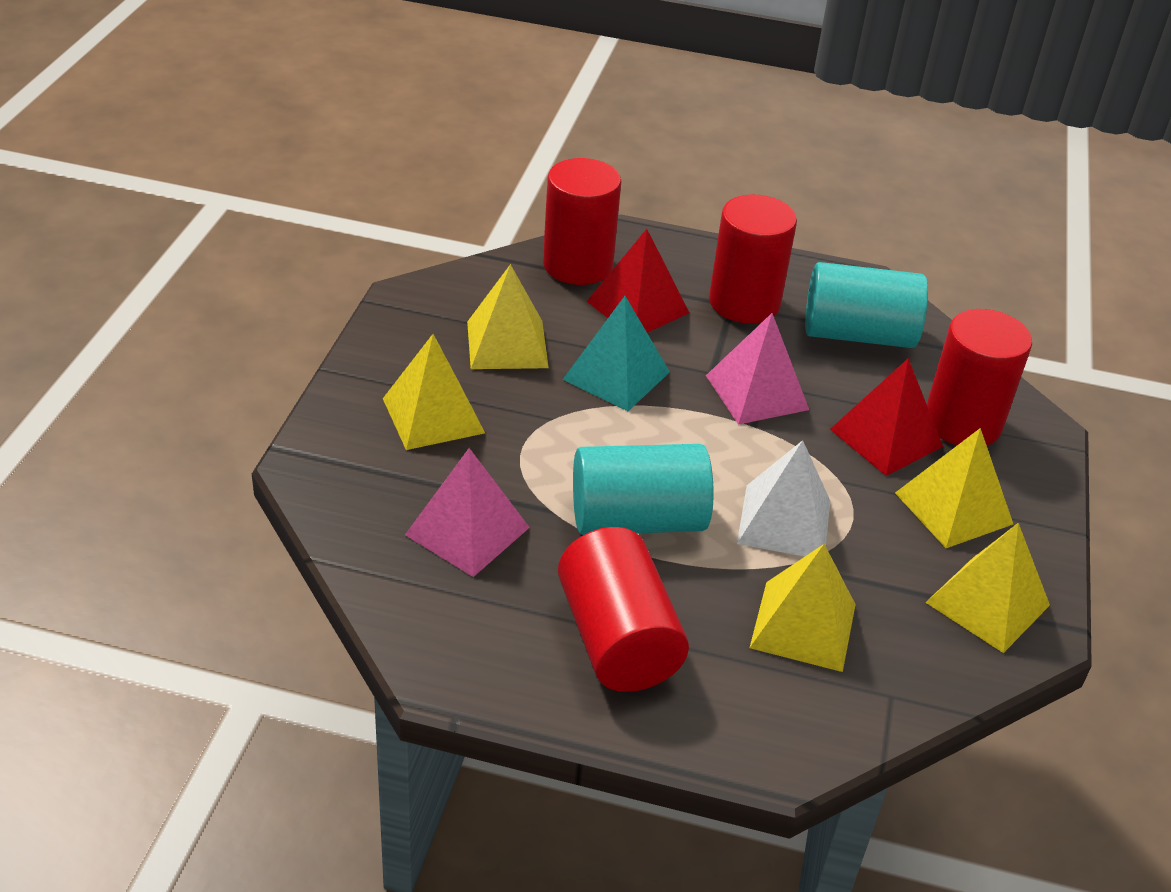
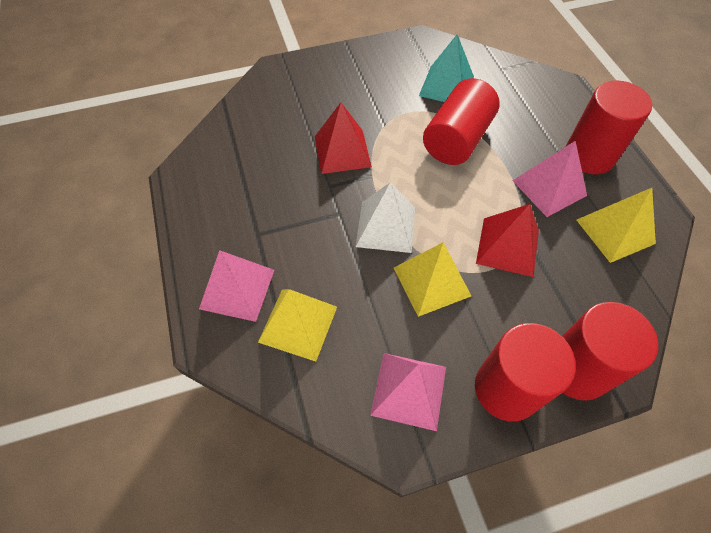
pink pyramid: [405,448,530,577] [706,313,809,425] = 2 -> [199,250,274,322] [370,353,446,431] [513,141,587,217] = 3
turquoise cylinder: [573,444,714,535] [805,262,928,348] = 2 -> none = 0
yellow pyramid: [383,334,485,450] [467,264,549,369] [750,544,856,672] [895,428,1013,548] [925,523,1050,653] = 5 -> [258,289,337,361] [394,242,471,317] [577,188,656,263] = 3

